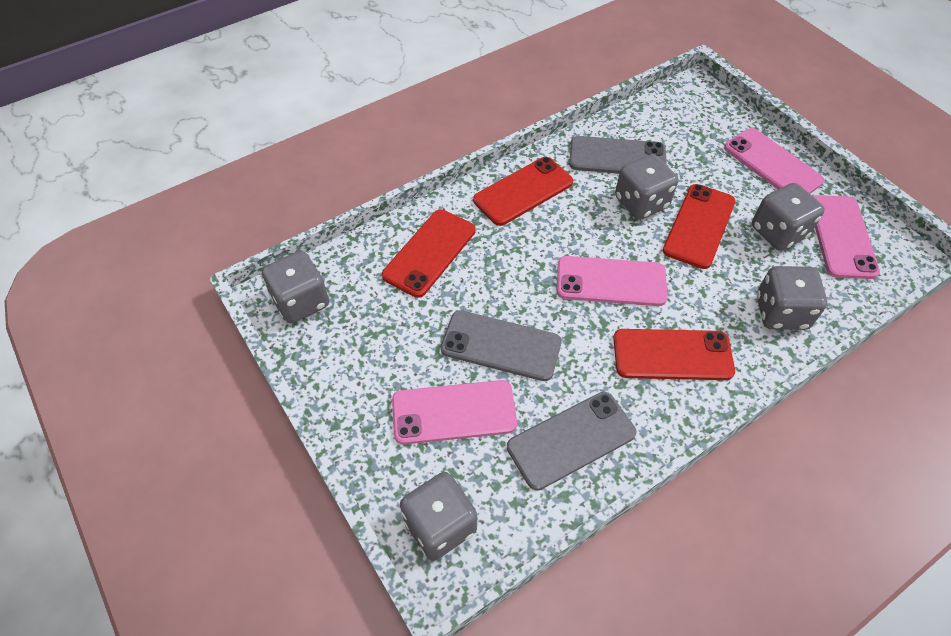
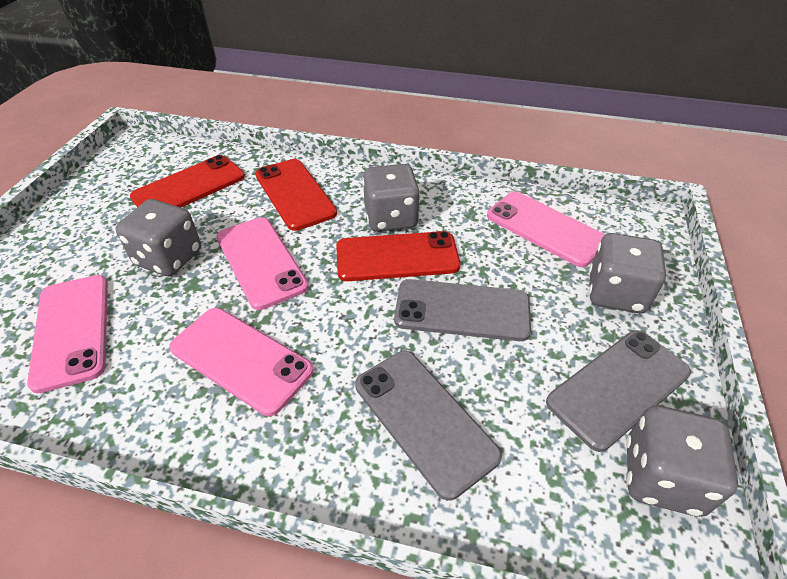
grey dice: [262,251,329,323] [400,472,477,560] [615,154,678,220] [752,183,825,251] [757,266,827,330] = 5 -> [115,199,201,276] [362,164,420,232] [589,233,666,313] [626,405,738,517] = 4
red phone: [382,209,475,298] [473,157,573,226] [613,329,735,380] [663,184,736,269] = 4 -> [130,155,245,207] [255,159,337,231] [336,231,461,281] = 3

